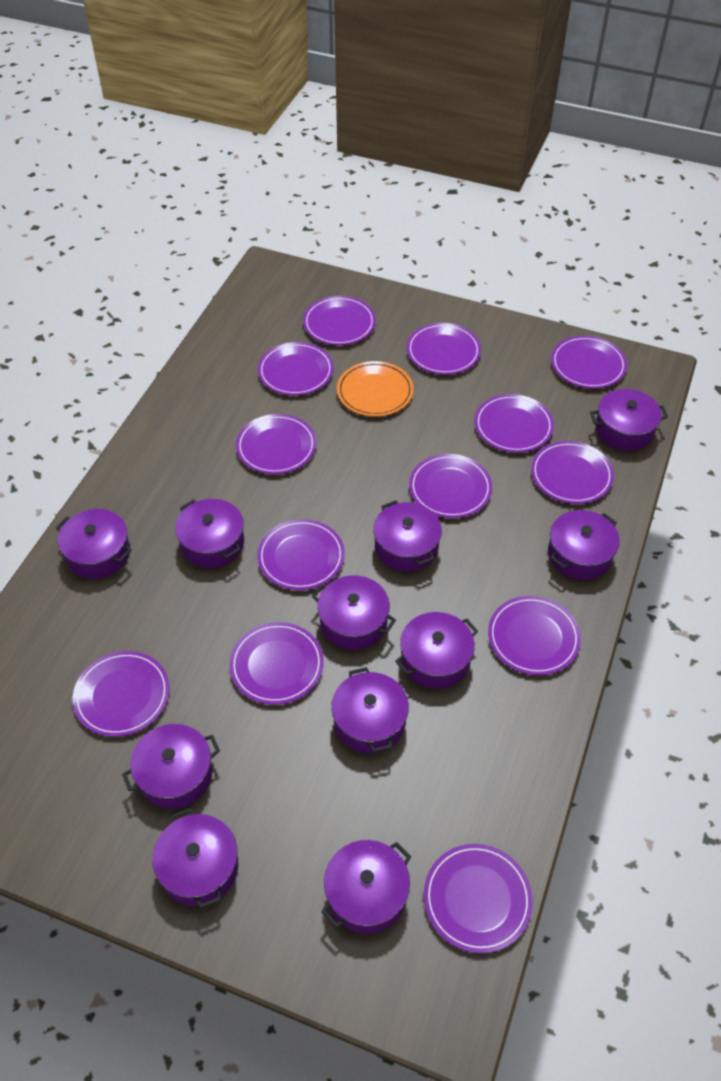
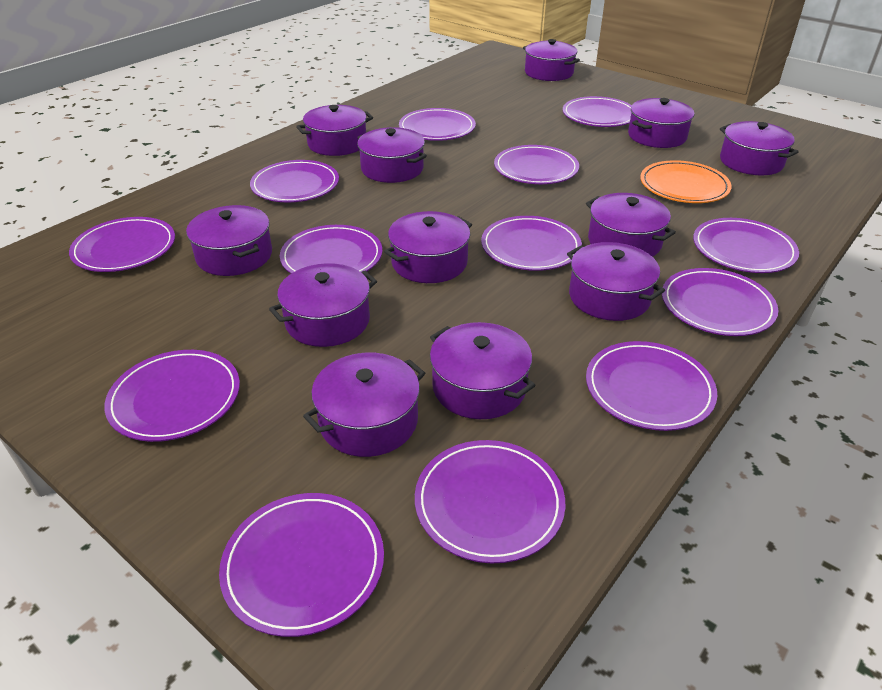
purple pot: [56,509,132,579] [122,724,220,809] [152,808,238,909] [175,499,244,568] [312,575,396,650] [321,840,411,934] [331,667,409,753] [373,500,442,572] [395,612,478,689] [548,510,619,580] [590,389,668,451] = 11 -> [186,205,272,276] [269,263,377,347] [296,105,373,156] [303,353,425,457] [357,127,427,183] [384,211,472,283] [430,322,536,419] [523,39,580,81] [567,242,665,321] [586,193,676,257] [628,98,695,148] [720,121,799,175] = 12

